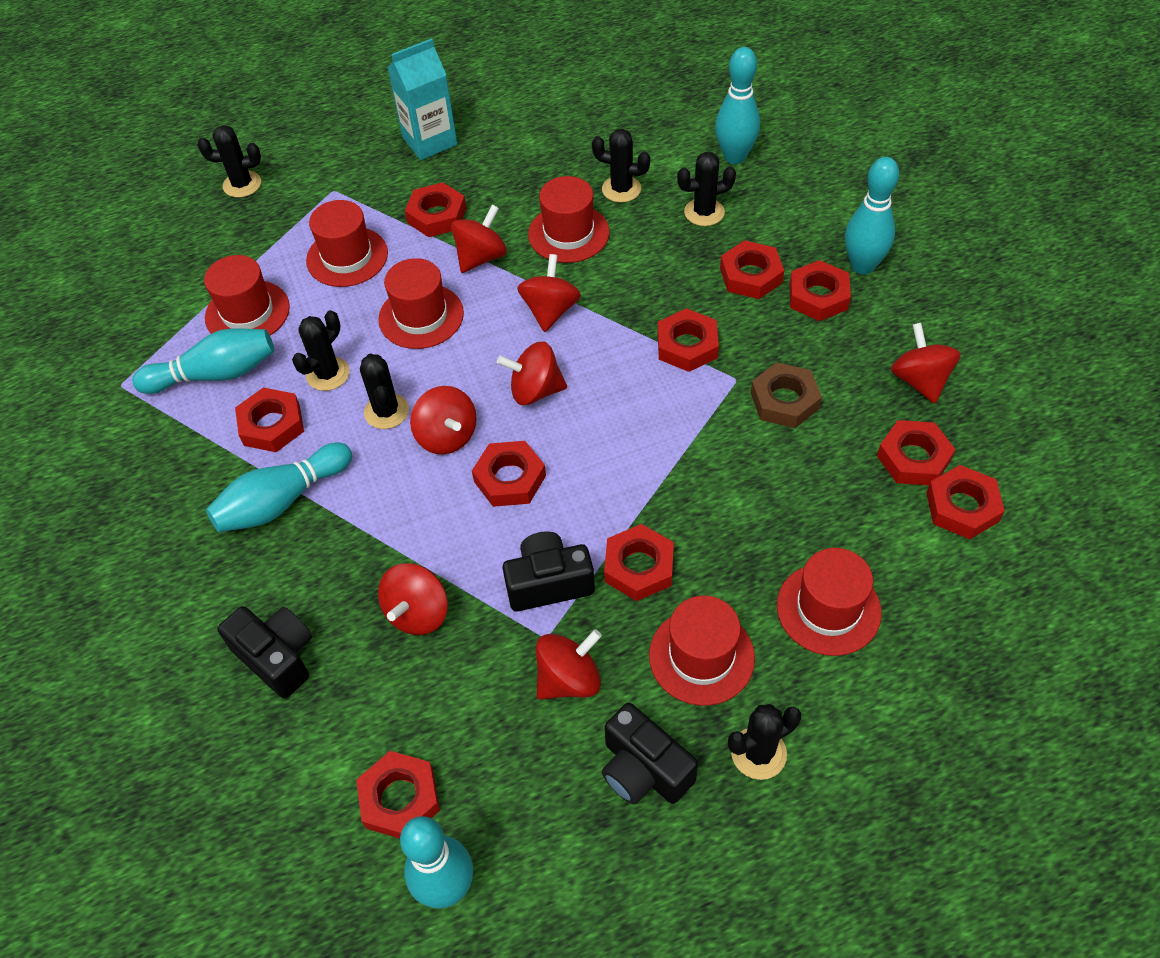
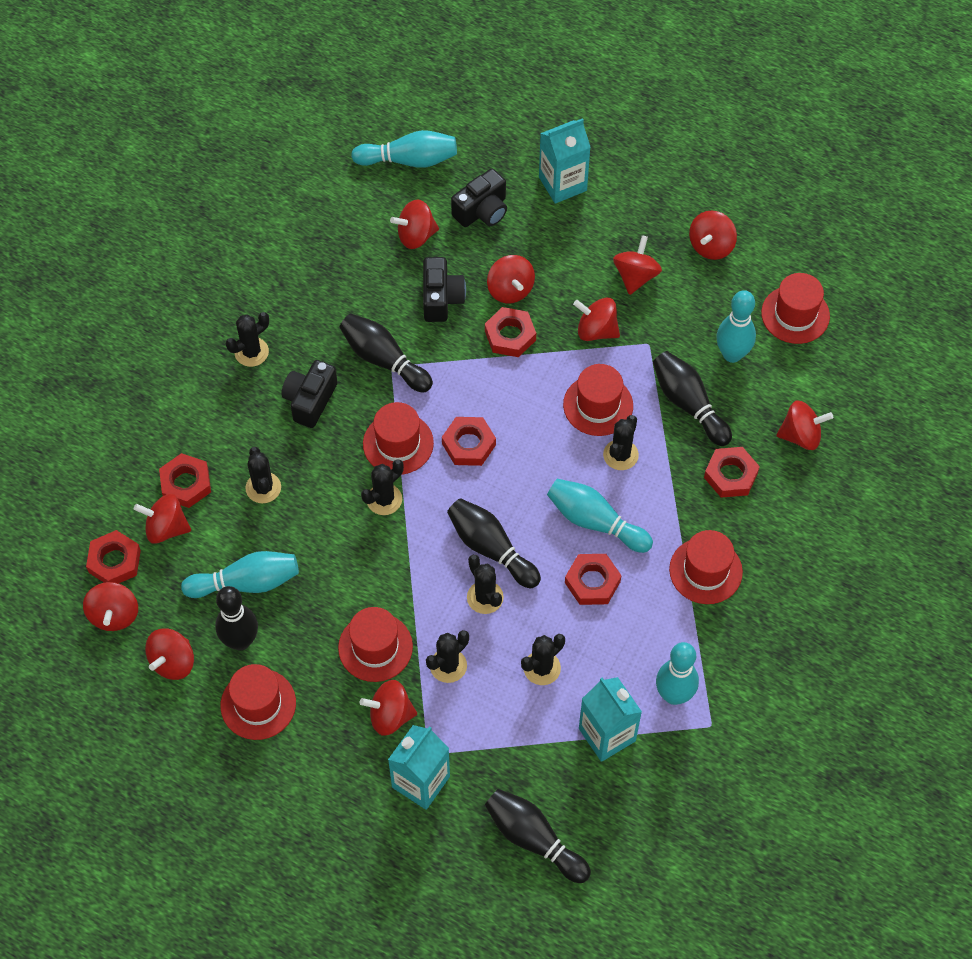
black bowling pin: none = 0 -> [215,586,258,650] [339,313,433,393] [447,498,541,588] [485,789,591,883] [653,351,732,446] = 5
black cactus: [197,125,261,198] [292,310,350,391] [360,353,409,429] [592,129,650,203] [677,152,736,226] [728,704,801,780] = 6 -> [226,312,269,367] [245,447,281,503] [361,459,404,515] [426,630,469,683] [467,555,504,614] [521,634,565,685] [603,415,639,470] = 7
brown nut: [751,362,822,428] = 1 -> none = 0
red nut: [235,388,304,452] [356,751,440,839] [405,182,466,237] [472,441,546,507] [604,524,674,601] [658,308,719,372] [720,240,784,299] [789,260,851,321] [877,420,956,485] [926,465,1004,539] = 10 -> [86,530,141,584] [159,453,211,508] [442,417,496,466] [485,307,536,357] [565,554,622,605] [704,447,760,498] = 6
red spinning top: [378,563,448,635] [410,386,477,454] [451,205,507,273] [497,341,567,405] [517,254,581,332] [536,629,602,700] [891,323,961,404] = 7 -> [83,582,138,631] [134,493,191,544] [145,628,194,680] [360,680,417,736] [390,199,439,249] [487,255,535,304] [573,298,620,341] [613,235,662,295] [689,211,737,260] [776,400,833,450] = 10
turquoise carton: [387,38,457,160] = 1 -> [388,725,450,810] [539,118,591,204] [579,677,642,762] = 3

